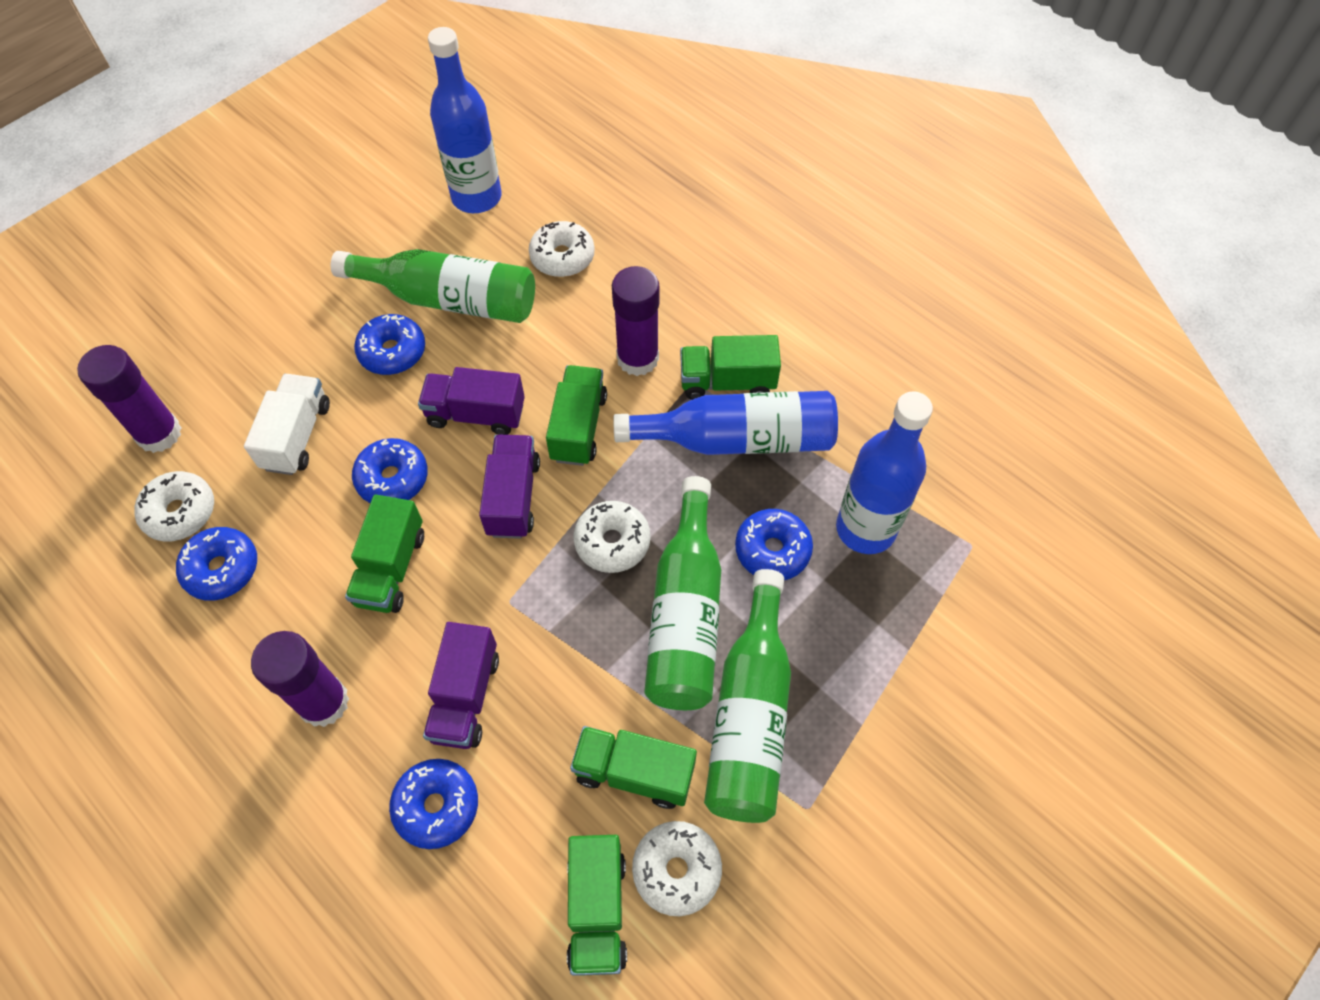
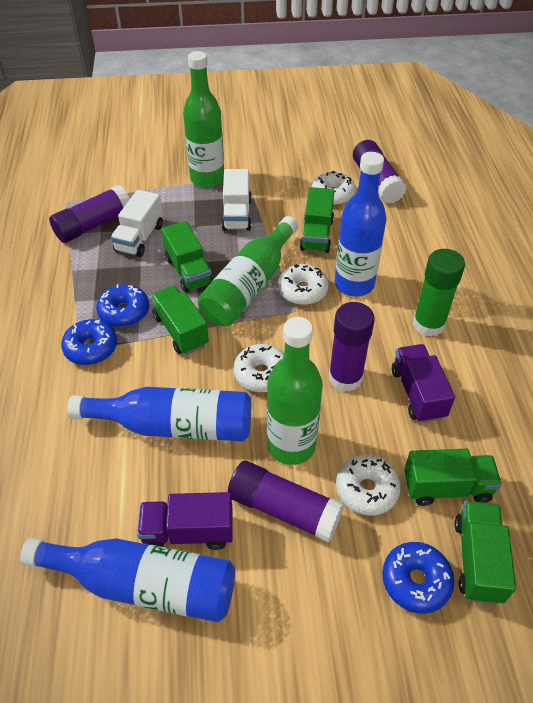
blue donut: [176,527,257,601] [352,438,428,503] [354,314,425,375] [389,759,478,849] [735,509,813,580] = 5 -> [61,319,117,365] [96,284,149,327] [382,542,454,614] = 3
green glue stick: none = 0 -> [413,249,465,337] = 1
purple glue stick: [77,345,182,453] [251,631,349,727] [612,266,660,376] = 3 -> [49,185,130,243] [228,461,344,543] [329,302,375,392] [353,140,407,204] = 4
purple truck: [418,367,525,435] [423,622,499,749] [479,435,540,539] = 3 -> [137,492,233,550] [392,344,455,423] = 2
white truck: [244,374,330,475] = 1 -> [111,190,163,257] [221,169,252,231] = 2

